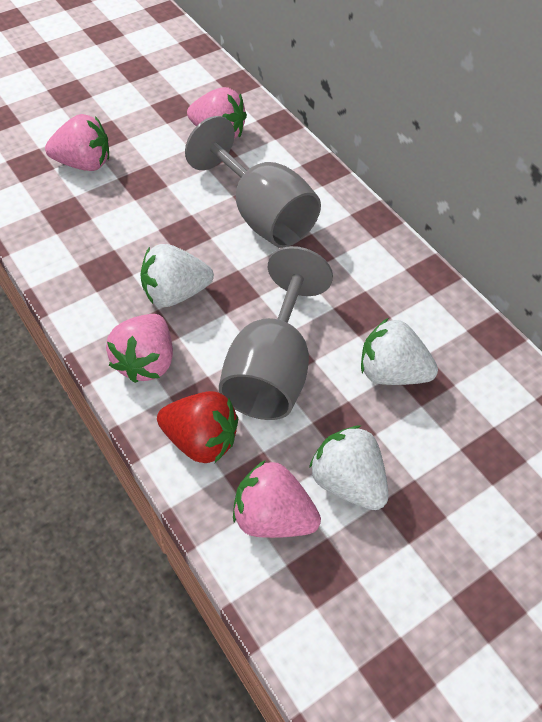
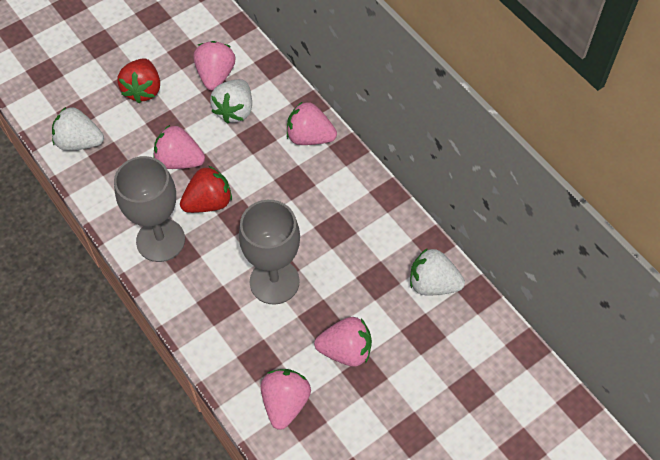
pink strawberry: [45,114,109,171] [106,314,173,383] [187,87,247,139] [233,460,321,538] = 4 -> [154,125,205,169] [193,41,236,90] [261,369,311,430] [287,101,337,145] [314,317,372,367] = 5
red strawberry: [157,391,238,463] = 1 -> [117,58,160,103] [180,166,232,213] = 2

